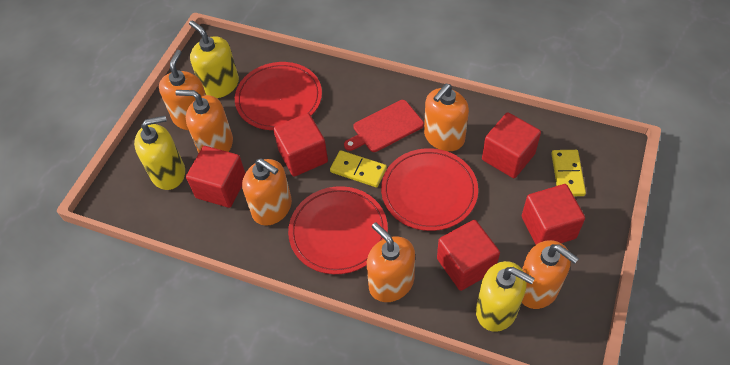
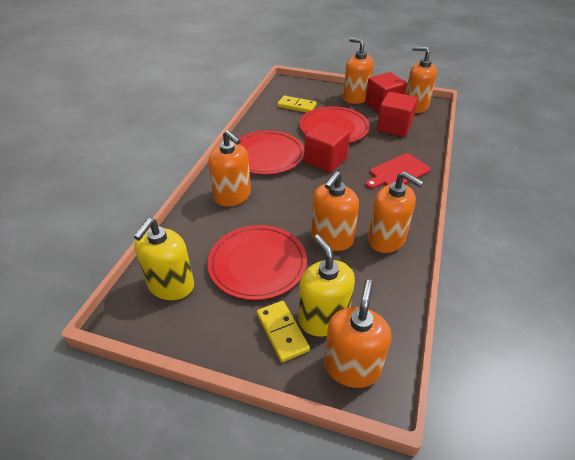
red cube: [186,146,245,208] [273,113,328,177] [437,220,500,291] [482,112,541,178] [522,184,585,245] = 5 -> [304,121,350,173] [365,72,407,113] [377,92,417,137] = 3
yellow soap dispenser: [134,116,185,190] [189,21,239,98] [476,261,535,332] = 3 -> [134,218,194,300] [299,235,355,336] = 2

